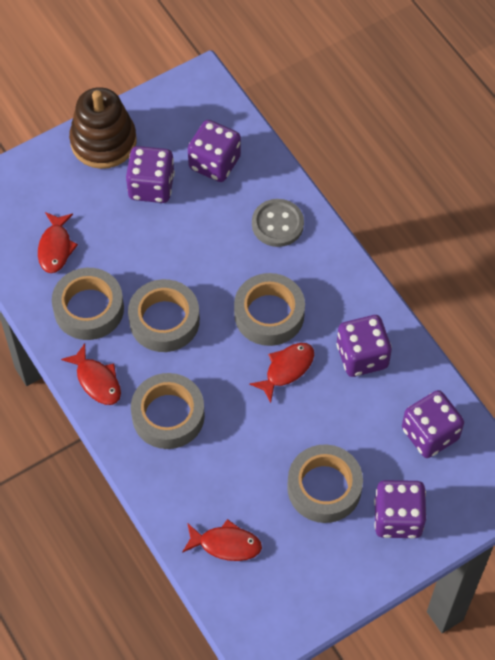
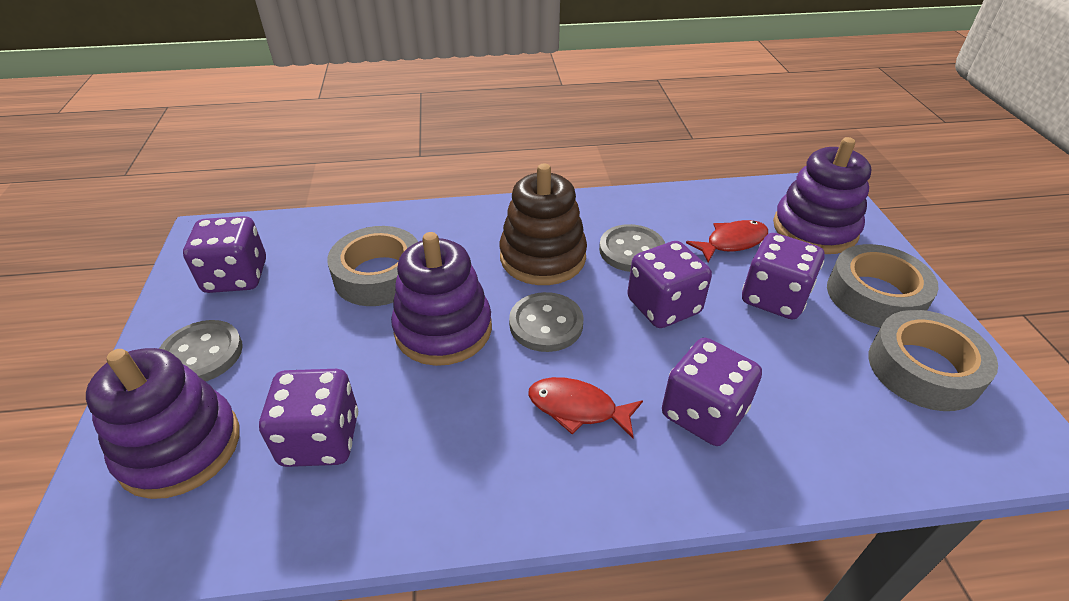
grey button: [252,199,304,247] = 1 -> [159,320,243,382] [509,292,583,352] [599,224,665,272] = 3
grey tape: [52,268,124,340] [128,279,200,352] [131,373,205,449] [234,273,305,346] [287,445,363,523] = 5 -> [327,226,418,306] [827,244,939,328] [868,310,998,411] = 3
purple stacking toy: none = 0 -> [86,348,239,499] [391,232,492,366] [773,137,871,254] = 3
red fish: [38,212,78,273] [61,344,121,405] [182,519,262,561] [249,343,314,403] = 4 -> [528,377,643,438] [686,220,768,263] = 2

